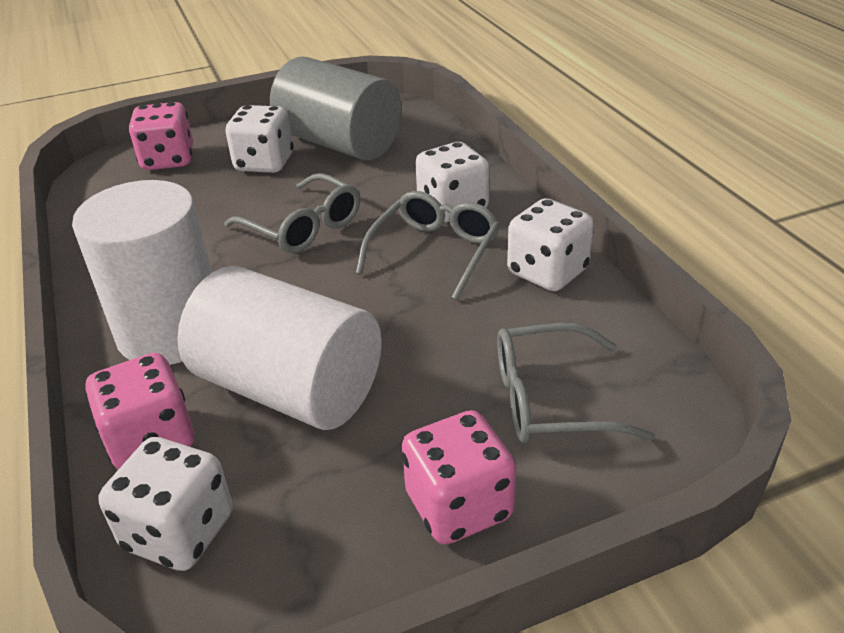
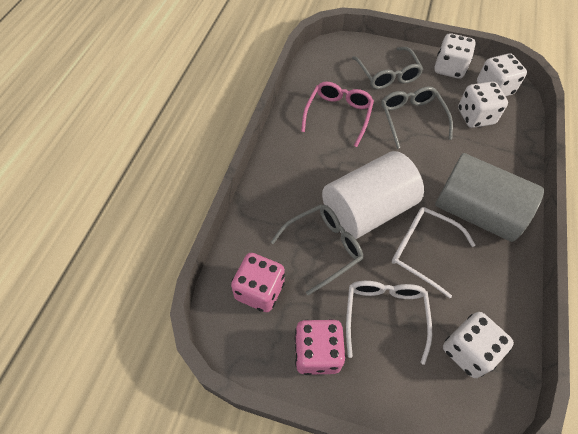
pink dice: [85,353,194,470] [128,102,193,170] [402,410,516,544] = 3 -> [231,253,285,312] [295,319,346,375] = 2
pink glasses: none = 0 -> [301,82,374,147] = 1
white cylinder: [72,180,212,365] [177,266,382,430] = 2 -> [322,151,424,239] = 1
white glasses: none = 0 -> [346,281,432,365] [392,207,475,298] = 2

